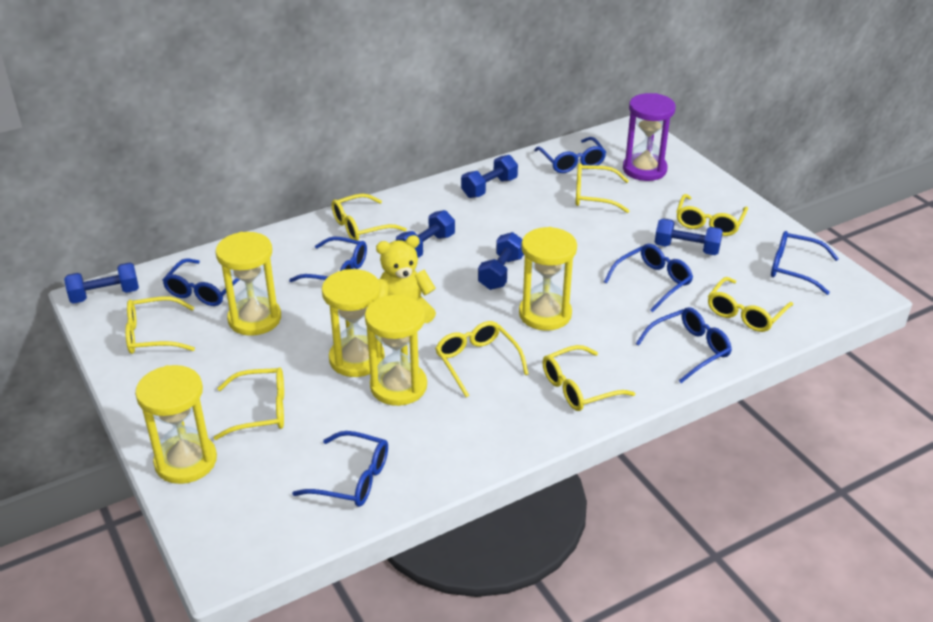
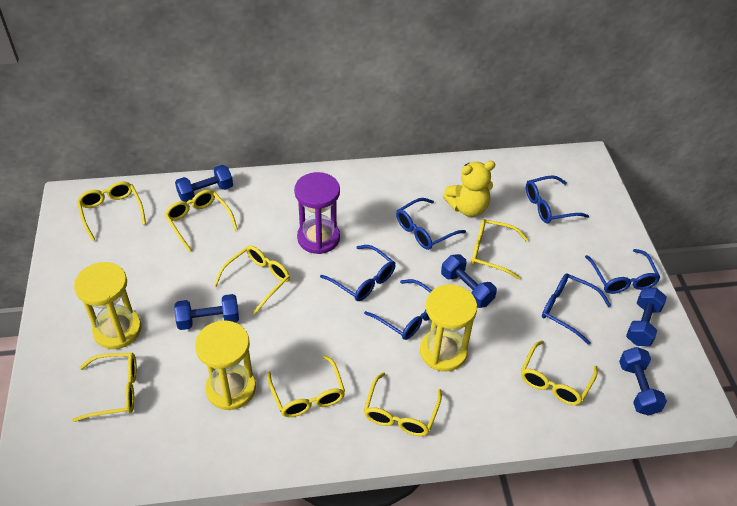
blue glasses: [162,258,239,306] [289,236,367,282] [292,431,388,507] [534,137,606,173] [604,244,693,312] [636,307,732,383] [771,231,839,295] = 7 -> [320,245,395,301] [364,279,432,340] [396,198,466,250] [526,175,589,223] [542,273,611,345] [585,249,661,294] = 6
yellow hourglass: [135,365,217,484] [216,232,281,336] [322,269,385,377] [365,295,427,406] [519,227,577,331] = 5 -> [74,262,142,349] [195,320,256,410] [420,284,477,372] = 3

